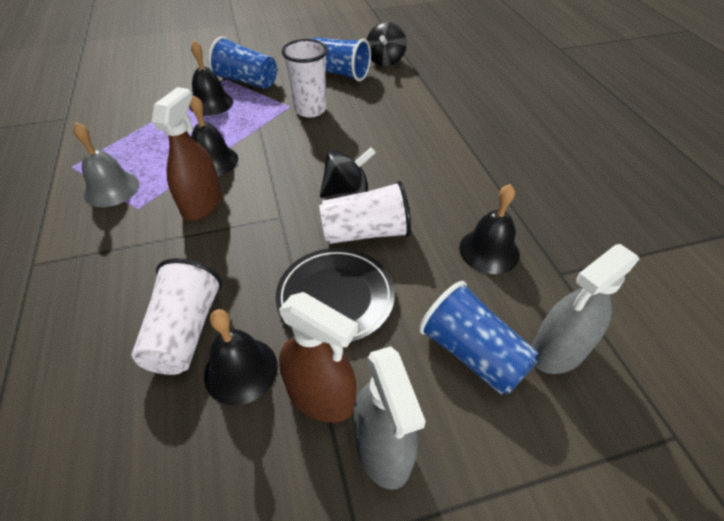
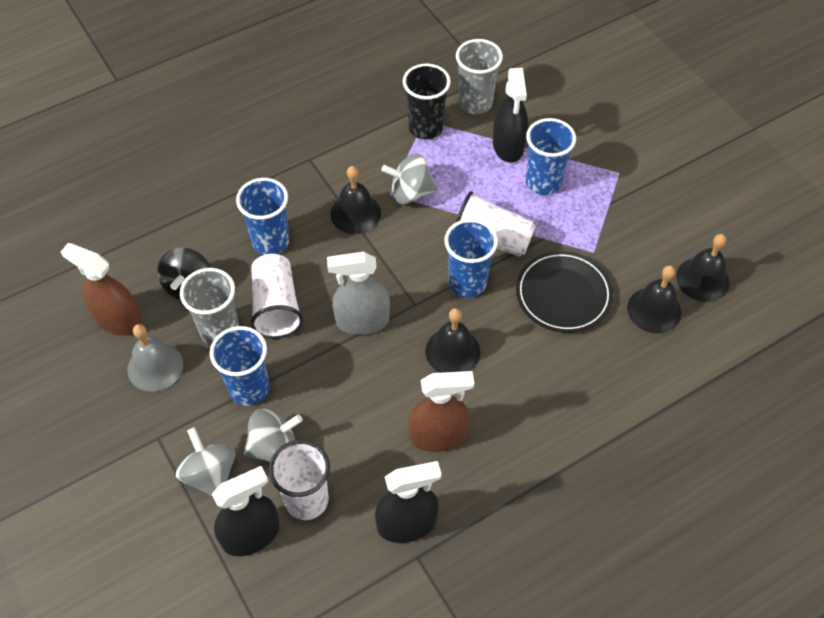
black cup: none = 0 -> [403,63,451,139] = 1
black spinning top: [320,147,376,198] [367,22,407,66] = 2 -> [157,248,211,300] = 1
black spray bottle: none = 0 -> [212,466,280,556] [375,461,441,543] [493,68,528,163] = 3
blue cup: [208,36,277,89] [313,37,371,81] [419,281,540,395] = 3 -> [210,326,270,406] [236,178,289,255] [444,219,498,297] [526,118,576,195] = 4
grey cup: none = 0 -> [180,268,239,346] [456,39,503,114] = 2
grey spinning top: none = 0 -> [176,427,235,497] [243,409,303,462] [381,154,437,204] = 3
grey spray bottle: [353,346,426,490] [532,244,639,374] = 2 -> [327,252,390,335] = 1

